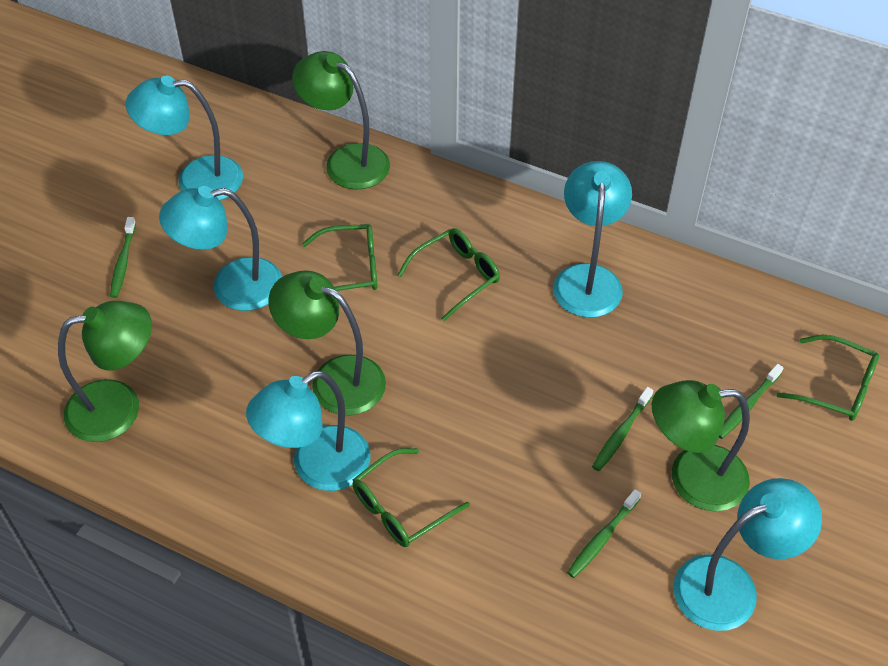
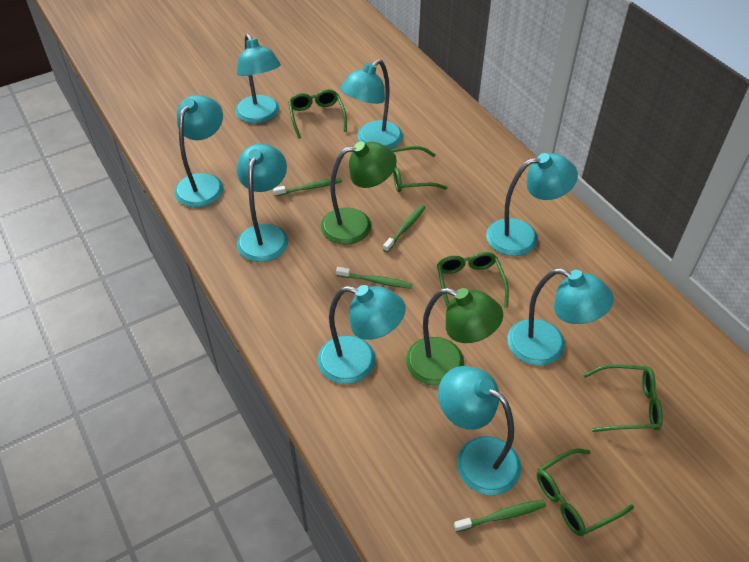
green glasses: [302,224,378,291] [352,448,470,547] [397,228,500,321] [776,335,879,421] = 4 -> [288,89,347,139] [391,146,448,192] [437,252,509,308] [537,449,634,536] [583,364,663,432] = 5
green lamp: [58,301,152,442] [269,270,386,415] [292,51,390,190] [652,380,750,511] = 4 -> [321,141,397,245] [406,288,503,386] = 2
turquoise lamp: [126,76,243,200] [159,186,282,311] [246,371,371,491] [553,161,632,318] [673,478,822,631] = 5 -> [174,95,223,207] [235,34,281,124] [237,144,289,262] [317,285,406,384] [340,59,403,149] [438,366,521,495] [486,153,578,256] [508,268,614,366] = 8

